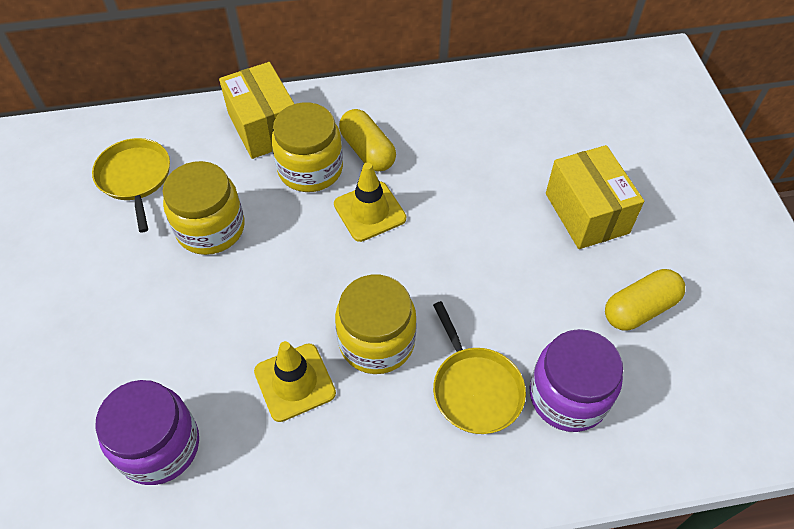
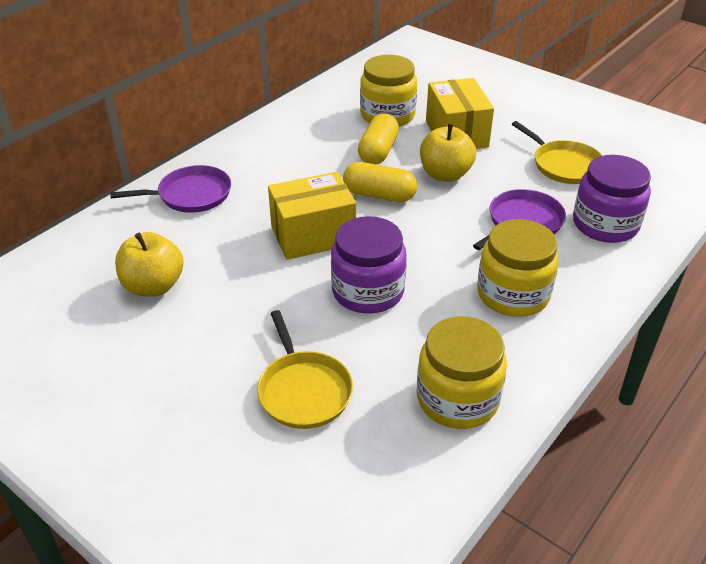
purple pan: none = 0 -> [110,165,231,213] [473,189,566,250] = 2
yellow apple: none = 0 -> [115,232,183,297] [420,124,476,182] = 2
yellow traffic cone: [254,341,336,422] [334,162,406,242] = 2 -> none = 0

